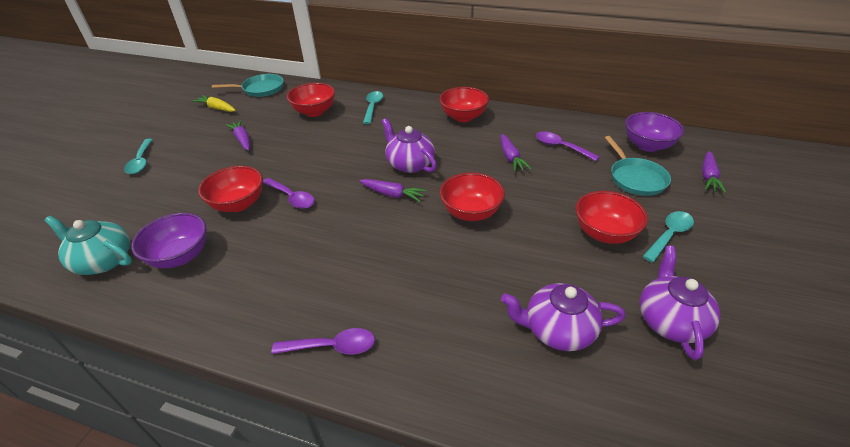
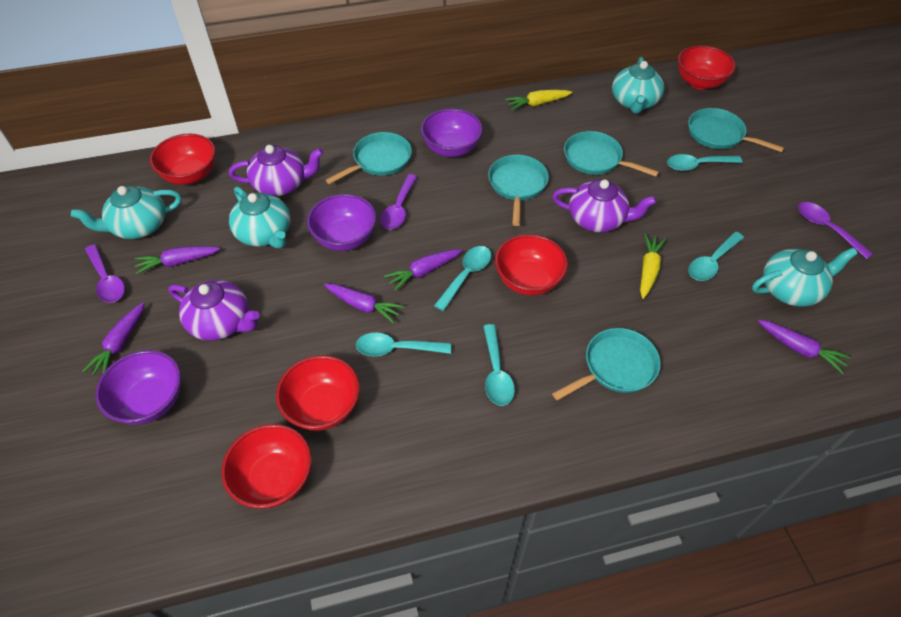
purple bowl: [131,213,207,268] [625,112,684,152] = 2 -> [95,350,181,425] [307,194,377,251] [421,108,483,157] = 3
purple carrot: [226,120,250,151] [359,179,427,202] [501,134,532,172] [702,151,726,193] = 4 -> [82,302,145,375] [135,246,220,275] [324,283,404,324] [384,249,462,291] [758,320,851,374] = 5
turquoise pan: [212,74,284,97] [605,136,671,196] = 2 -> [326,132,412,184] [488,155,549,226] [552,328,661,400] [564,131,659,177] [688,108,784,152] = 5
turquoise spoon: [124,139,153,174] [363,91,383,124] [642,211,694,262] = 3 -> [356,333,451,356] [434,246,491,311] [483,324,515,406] [667,154,743,171] [688,232,744,281] = 5
turquoise teapot: [44,216,132,275] = 1 -> [71,186,181,239] [229,187,290,249] [612,57,664,114] [752,247,858,307] = 4
yellow carrot: [192,95,236,112] = 1 -> [505,90,572,110] [640,234,666,299] = 2

